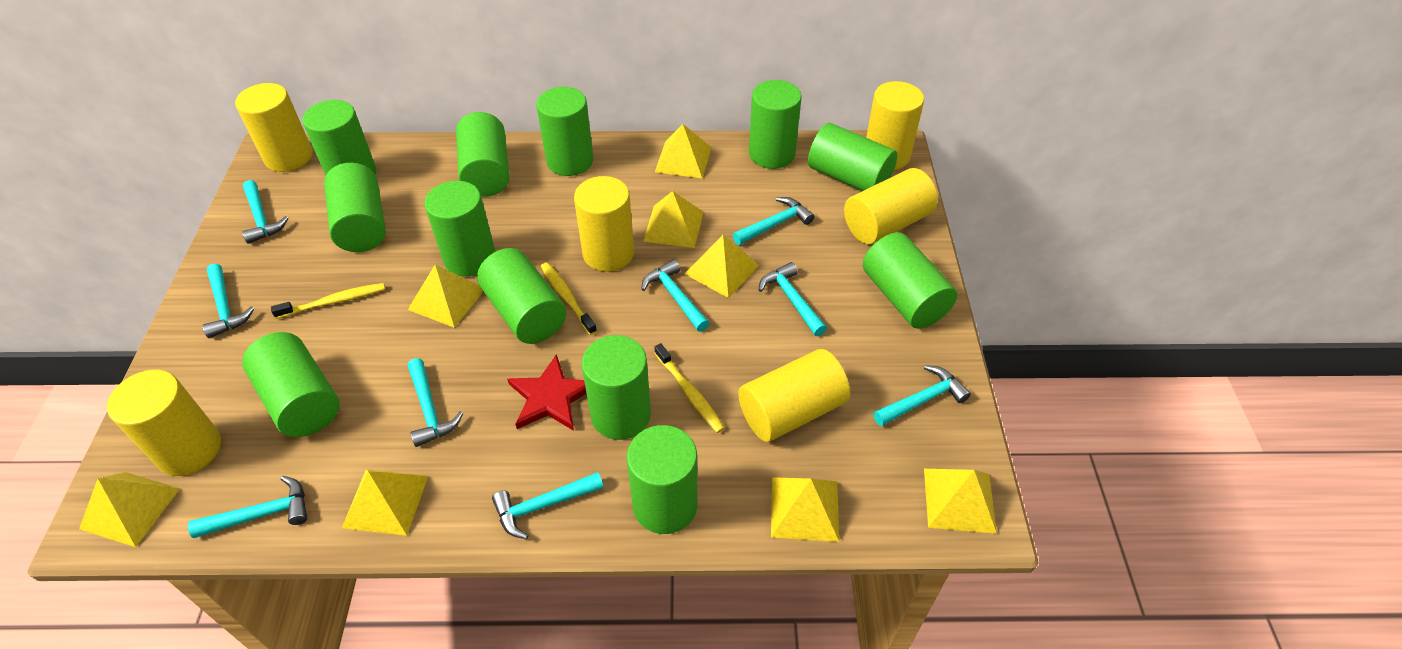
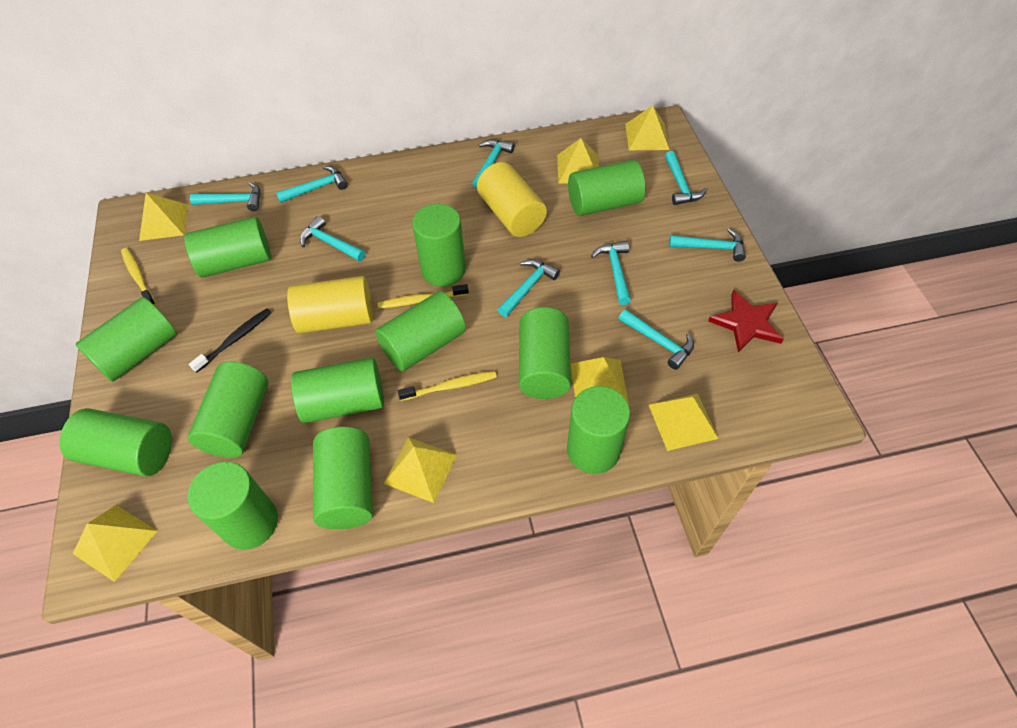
black toothbrush: none = 0 -> [189,308,271,373] = 1
yellow cylinder: [107,370,221,476] [235,83,313,172] [574,176,634,272] [738,349,850,442] [844,168,938,244] [866,81,924,170] = 6 -> [287,276,373,334] [477,162,547,237] = 2
yellow pyramid: [79,472,180,547] [342,469,428,536] [408,264,483,328] [643,191,704,248] [655,124,712,179] [685,235,759,298] [771,477,839,542] [924,469,997,534] = 8 -> [73,505,157,582] [139,193,188,241] [384,437,457,503] [557,138,599,183] [570,357,629,404] [625,105,669,150] [649,393,719,451] = 7

